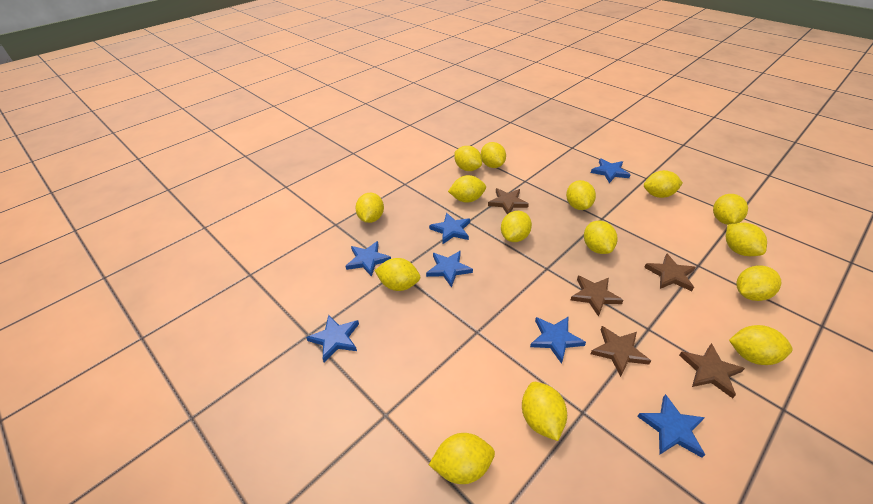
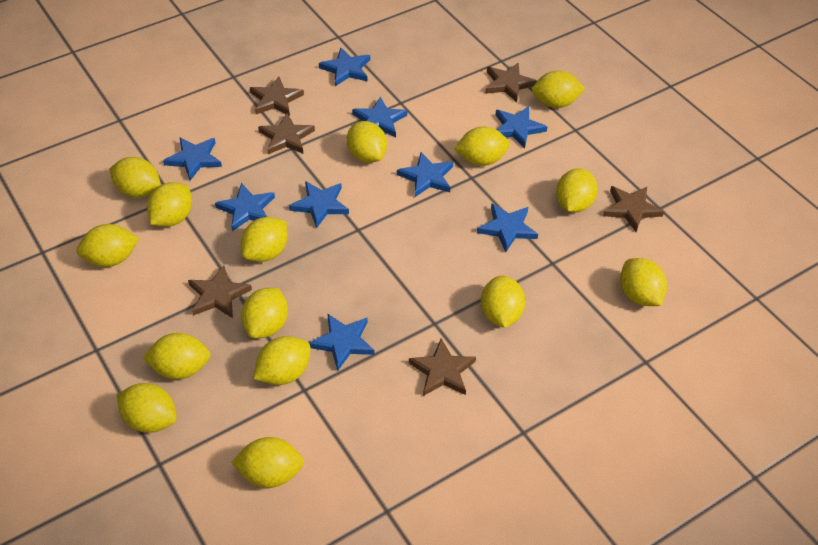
blue star: [306,315,359,362] [346,241,391,277] [426,251,473,287] [429,213,470,244] [530,317,586,364] [591,158,631,183] [637,394,705,458] = 7 -> [163,137,222,180] [215,183,275,231] [289,181,349,228] [309,313,375,371] [319,47,370,86] [352,97,407,137] [397,152,453,197] [477,203,538,252] [495,106,547,149] = 9
brown star: [488,188,529,214] [571,275,624,317] [591,326,651,377] [644,254,696,291] [679,343,745,398] = 5 -> [188,265,252,318] [250,76,304,116] [258,113,315,155] [409,338,476,396] [485,63,537,102] [603,186,664,232] = 6

